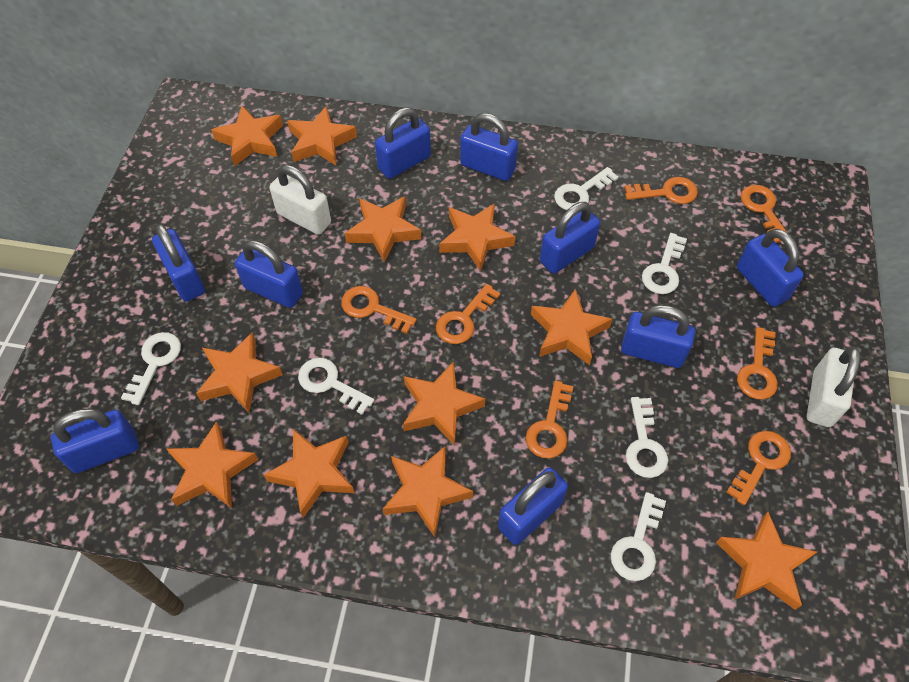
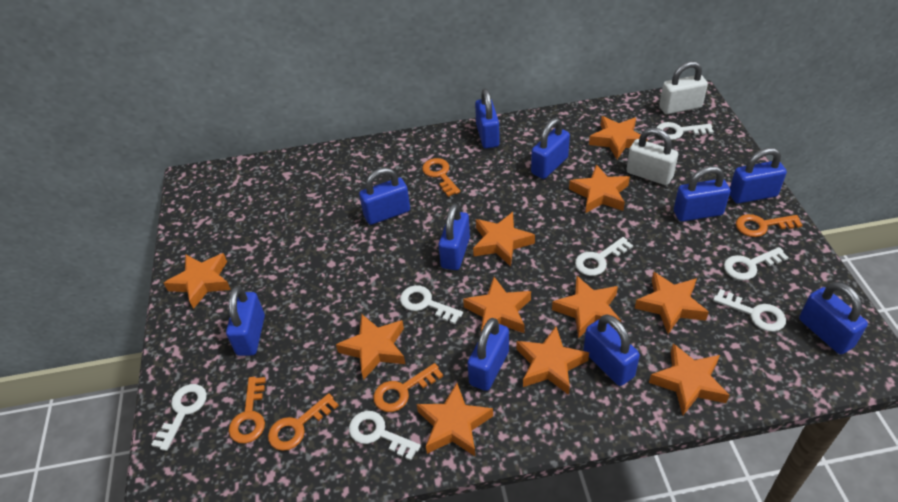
blue padlock: [51,409,139,473] [152,224,205,301] [235,240,303,308] [375,107,431,179] [460,113,518,181] [498,467,568,545] [540,202,600,274] [621,305,695,368] [737,229,804,307] = 9 -> [226,286,265,356] [359,168,410,225] [439,203,470,270] [467,318,509,391] [475,89,500,149] [531,118,570,179] [584,315,640,386] [674,166,730,222] [730,148,787,204] [799,282,868,354] = 10
orange key: [341,286,417,334] [436,284,500,344] [526,380,574,458] [624,177,698,204] [726,431,791,505] [737,327,778,400] [741,185,787,243] = 7 -> [229,377,266,444] [268,393,339,451] [373,363,443,412] [422,158,460,197] [736,214,802,237] = 5
white key: [121,332,181,405] [298,358,374,415] [554,167,619,210] [611,492,666,581] [626,397,668,478] [642,233,687,294] = 6 -> [151,384,207,451] [349,411,421,461] [400,285,463,324] [575,237,633,276] [656,122,714,140] [713,289,786,332] [724,247,789,280] = 7

